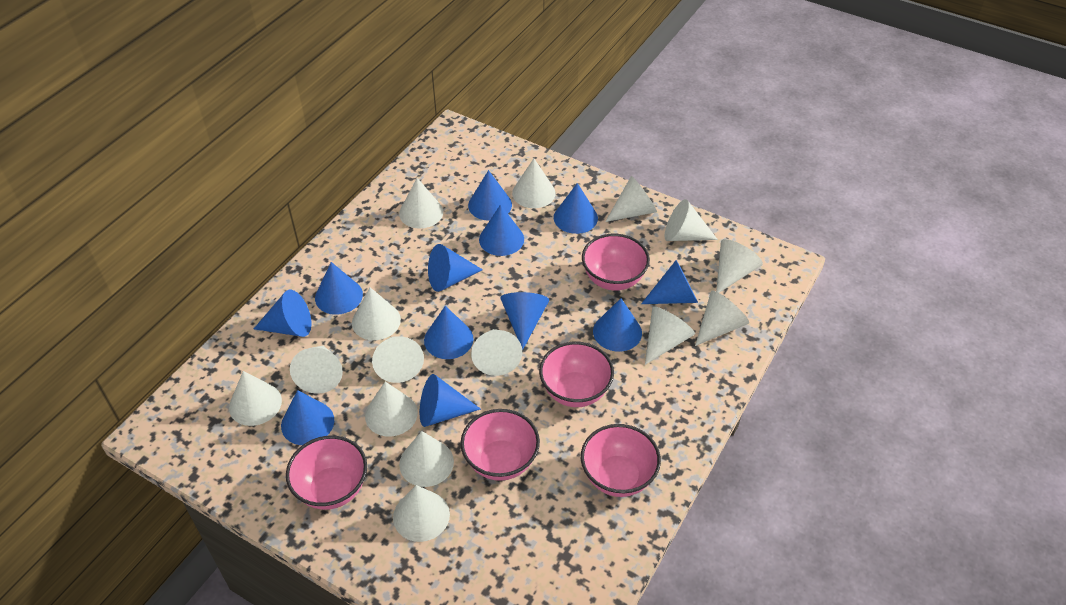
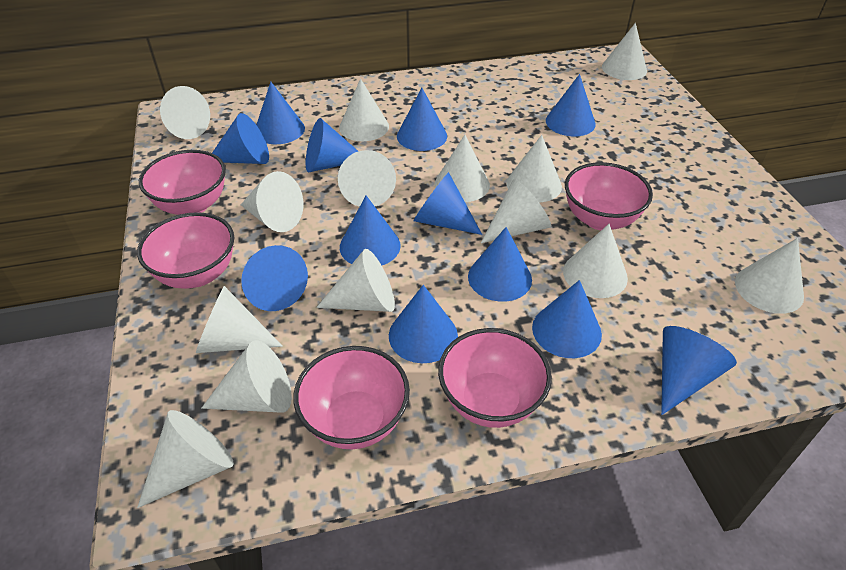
white cone: [229,371,282,426] [290,346,343,394] [352,287,401,340] [365,382,418,437] [372,336,424,383] [393,485,450,542] [399,178,443,229] [399,431,454,487] [471,329,522,376] [512,159,556,208] [605,176,657,222] [645,307,695,365] [664,199,718,241] [695,290,749,346] [716,239,763,293] = 15 -> [137,410,234,508] [160,86,210,139] [196,286,283,353] [201,340,292,413] [241,171,303,232] [316,249,395,312] [338,150,396,207] [339,79,389,141] [435,135,490,202] [481,179,551,243] [506,135,562,202] [563,224,628,298] [602,23,647,80] [735,238,804,314] = 14

